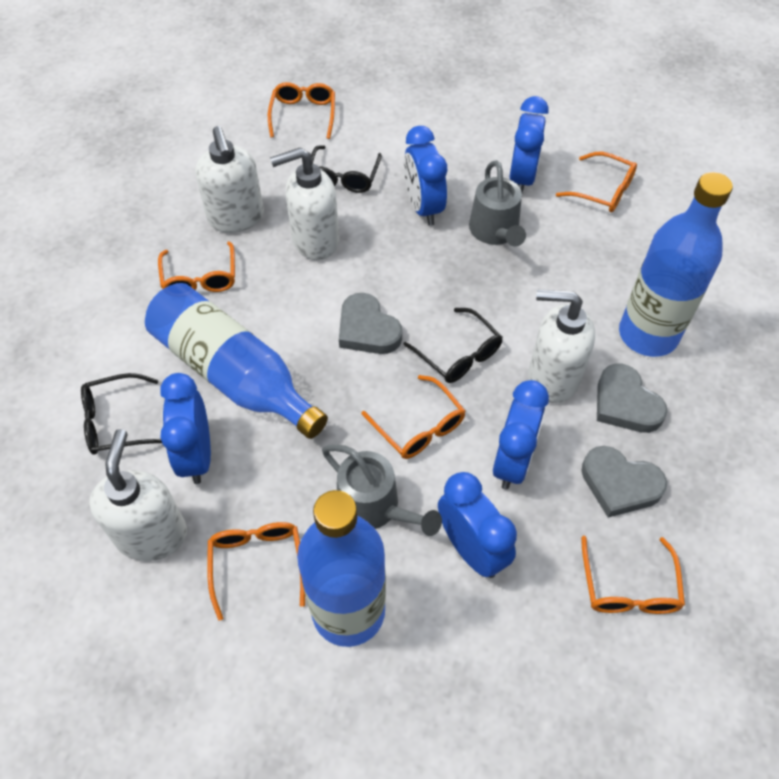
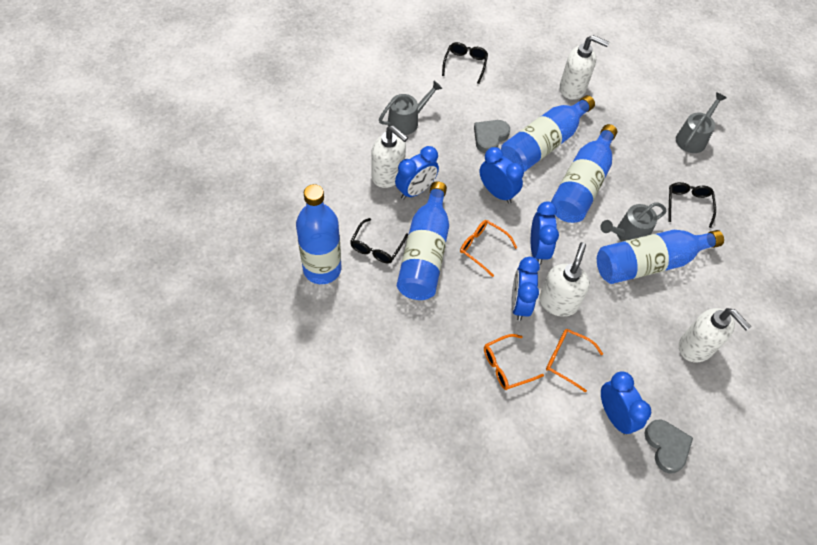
blue bottle: [145,283,328,439] [297,490,386,647] [619,172,733,357] = 3 -> [296,184,341,284] [397,181,449,300] [501,95,595,172] [551,124,617,223] [597,230,724,284] = 5
grey heart: [339,293,402,354] [581,446,667,518] [597,363,668,433] = 3 -> [474,120,510,153] [644,420,693,474] = 2
grey watering can: [322,444,442,536] [469,160,526,246] = 2 -> [379,81,442,135] [600,202,666,241] [676,92,726,153] = 3
orange glasses: [158,241,235,292] [207,522,305,621] [268,82,335,139] [362,375,465,459] [556,152,637,212] [581,536,685,614] = 6 -> [460,220,517,277] [484,334,544,390] [546,329,603,393] = 3

